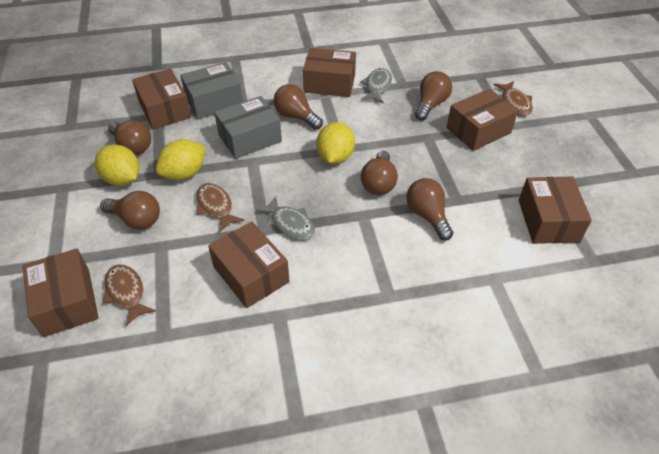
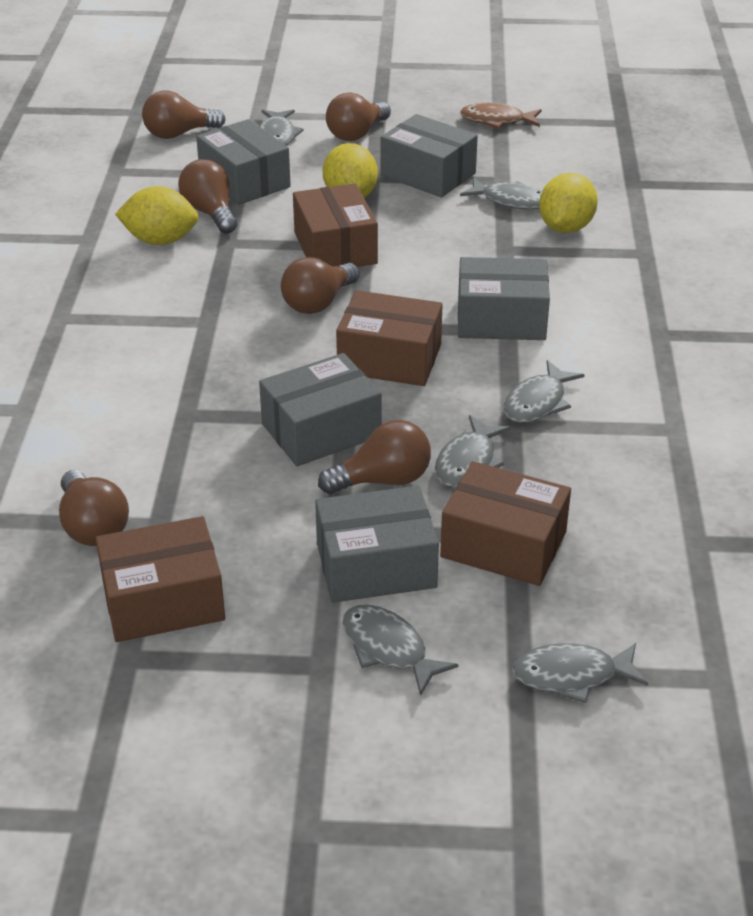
brown box: [22,249,99,337] [132,69,191,130] [208,222,290,308] [303,48,356,97] [446,89,518,151] [519,177,592,244] = 6 -> [96,516,225,642] [293,183,378,267] [336,290,443,386] [440,461,571,586] = 4
brown fish: [103,264,156,326] [196,183,245,232] [493,81,533,116] = 3 -> [460,103,541,129] = 1
grey box: [180,62,243,119] [214,96,282,159] = 2 -> [196,119,291,205] [259,353,381,466] [315,486,439,603] [381,114,478,198] [458,257,550,340] = 5
grey fish: [256,196,315,240] [360,68,392,103] = 2 -> [259,109,304,146] [342,605,459,696] [435,415,511,487] [460,177,542,210] [504,360,584,423] [512,643,648,703] = 6

